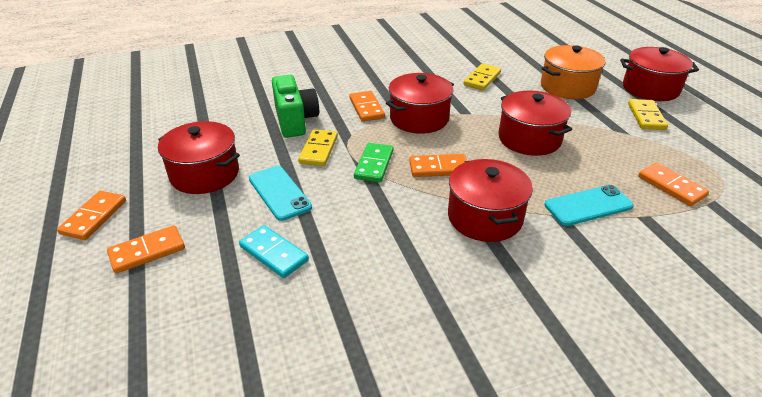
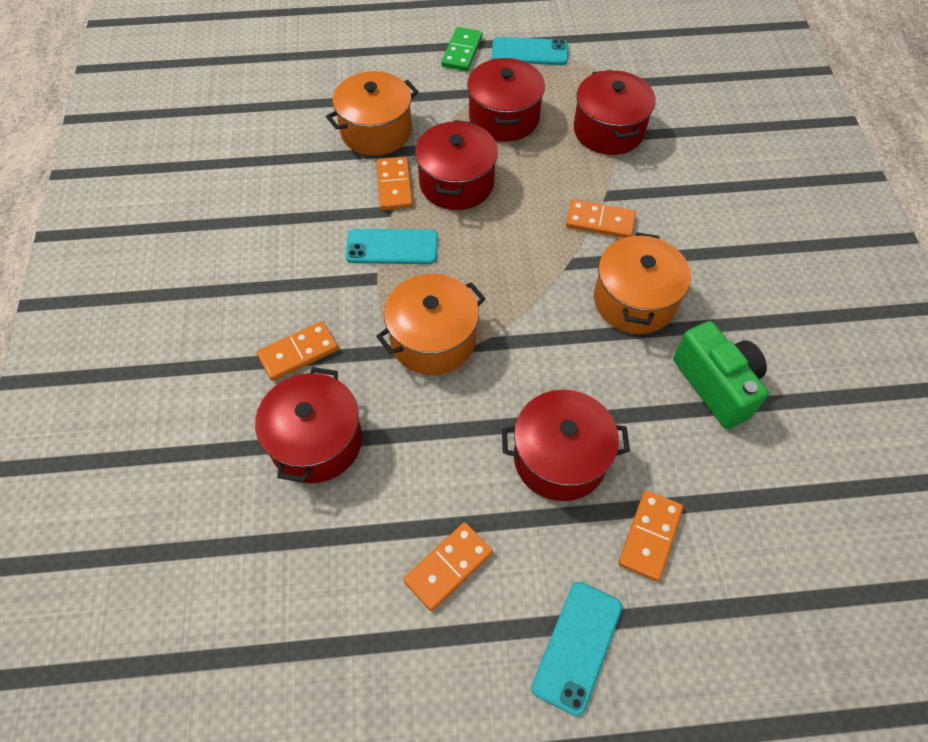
orange pot: [541,45,606,99] = 1 -> [326,71,419,156] [376,274,486,375] [594,232,691,334] = 3
turquoise domino: [239,225,309,278] = 1 -> none = 0
turquoise phone: [249,166,312,221] [544,185,634,226] = 2 -> [345,229,438,264] [492,37,568,65] [531,582,622,716] = 3
yellow domino: [298,129,338,166] [464,64,501,90] [628,99,668,130] = 3 -> none = 0

